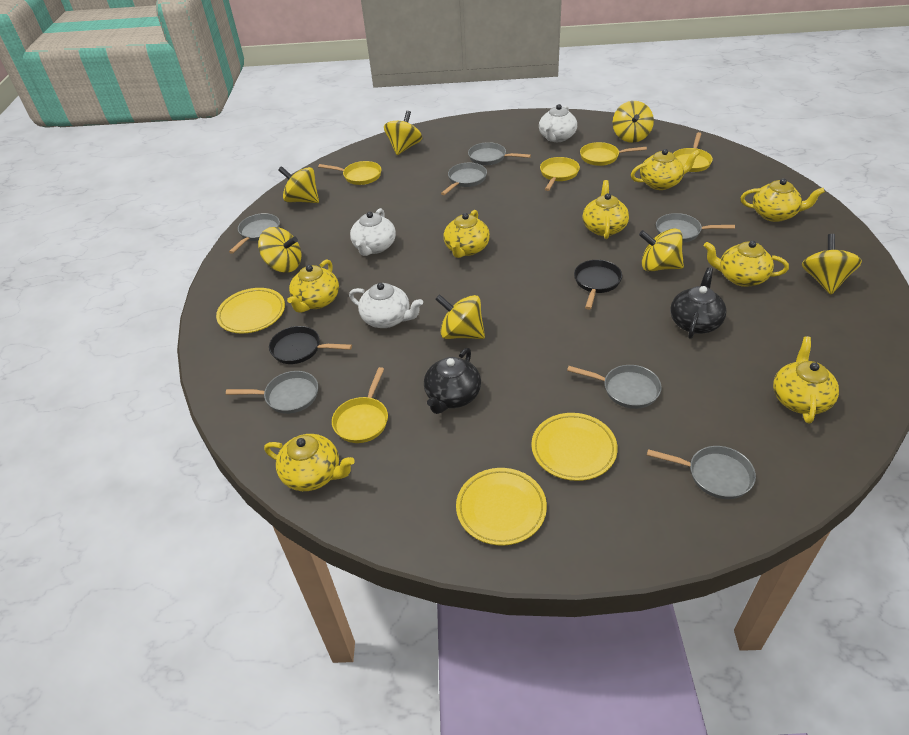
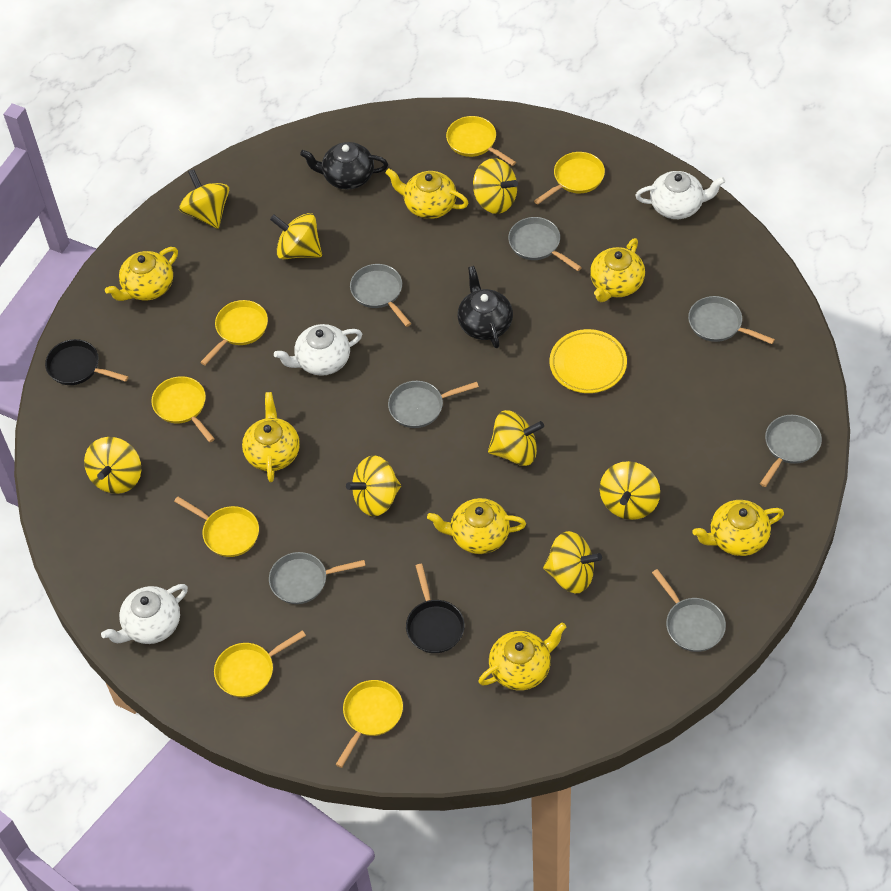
yellow pan: [318,161,381,185] [332,367,388,443] [540,157,580,191] [580,142,647,166] [673,132,713,172] = 5 -> [151,376,215,442] [174,497,259,557] [200,300,268,365] [214,630,306,697] [335,680,403,768] [446,116,516,166] [534,152,605,205] = 7
yellow plate: [216,288,285,333] [456,468,547,545] [531,413,618,481] = 3 -> [550,329,627,393] = 1
yellow spinning top: [258,227,301,273] [278,166,319,203] [384,111,422,155] [435,294,485,339] [613,101,654,143] [639,228,684,272] [802,234,862,295] = 7 -> [84,437,141,494] [179,169,229,229] [270,213,322,259] [346,455,401,516] [473,158,518,214] [488,410,544,466] [543,531,602,593] [600,461,660,520] = 8
yellow teapot: [264,434,355,491] [287,259,339,313] [444,210,490,258] [582,180,629,239] [631,149,700,190] [704,241,789,287] [741,178,825,222] [773,336,839,424] = 8 -> [105,247,178,301] [242,392,300,482] [385,168,468,219] [427,498,526,554] [478,622,566,691] [590,238,645,302] [692,500,784,556] = 7

